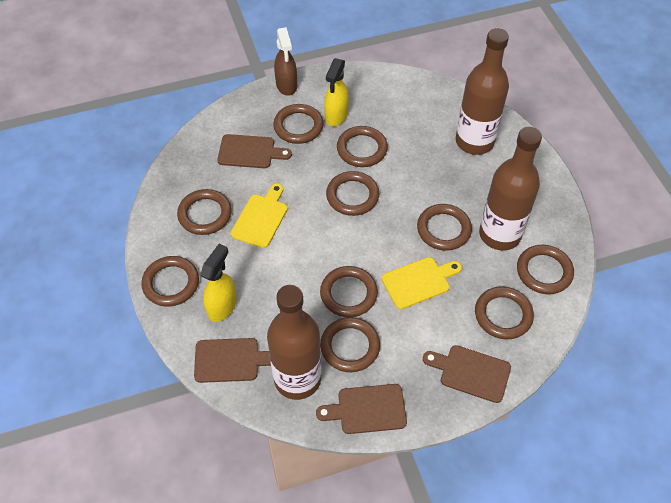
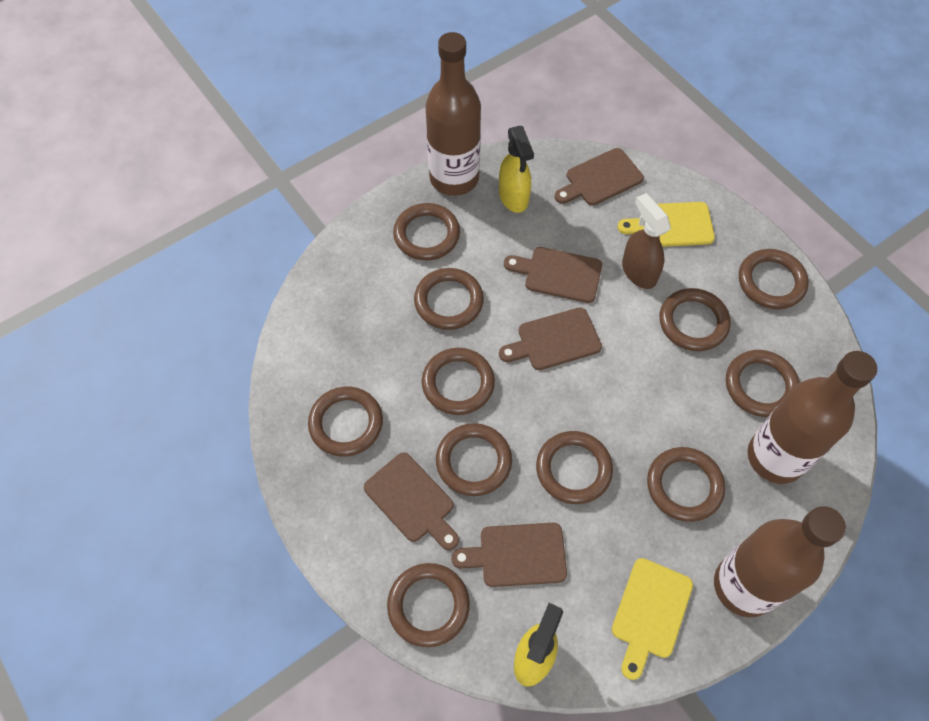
brown cutting board: [194,338,271,383] [217,134,292,168] [316,384,407,434] [423,345,511,403] = 4 -> [364,452,459,550] [451,523,567,587] [499,307,602,370] [504,247,602,303] [555,148,644,206] = 5
brown ring: [141,256,199,307] [177,189,231,235] [273,104,324,144] [320,266,378,317] [320,317,380,372] [326,171,379,216] [337,126,388,167] [417,204,472,251] [475,286,534,339] [517,245,574,294] = 10 -> [308,387,383,457] [387,563,470,647] [393,203,460,261] [414,268,484,330] [422,348,495,415] [436,423,512,496] [536,431,613,504] [647,447,725,522] [660,288,731,351] [726,350,800,417] [739,249,809,309] = 11

